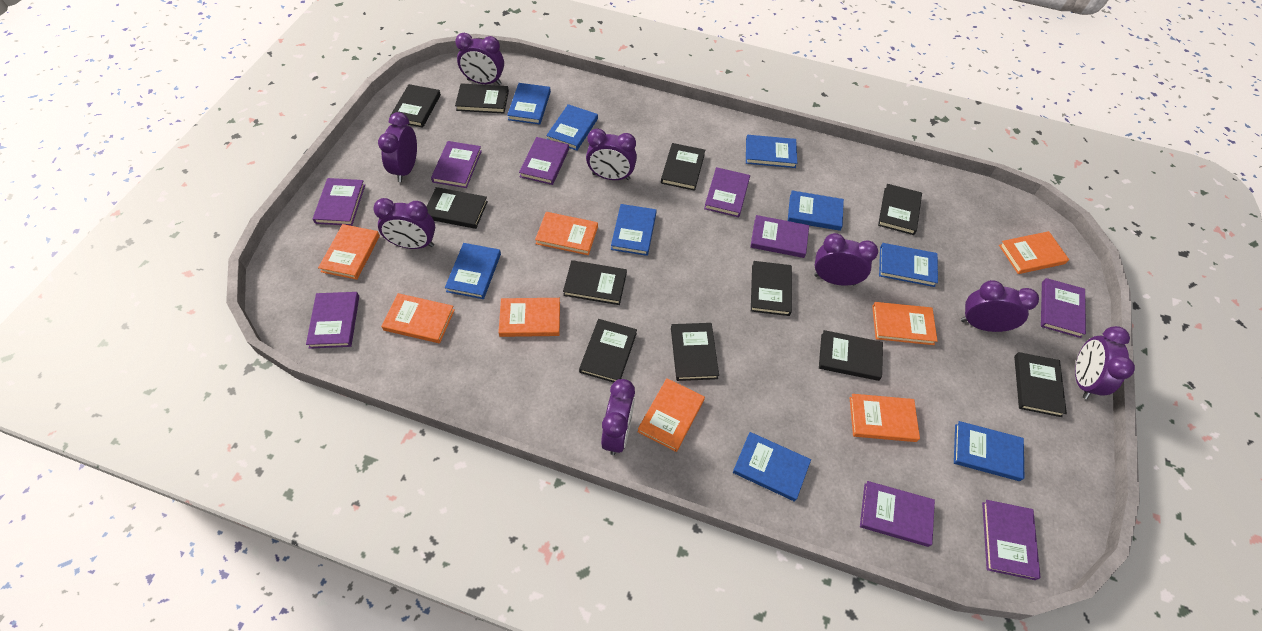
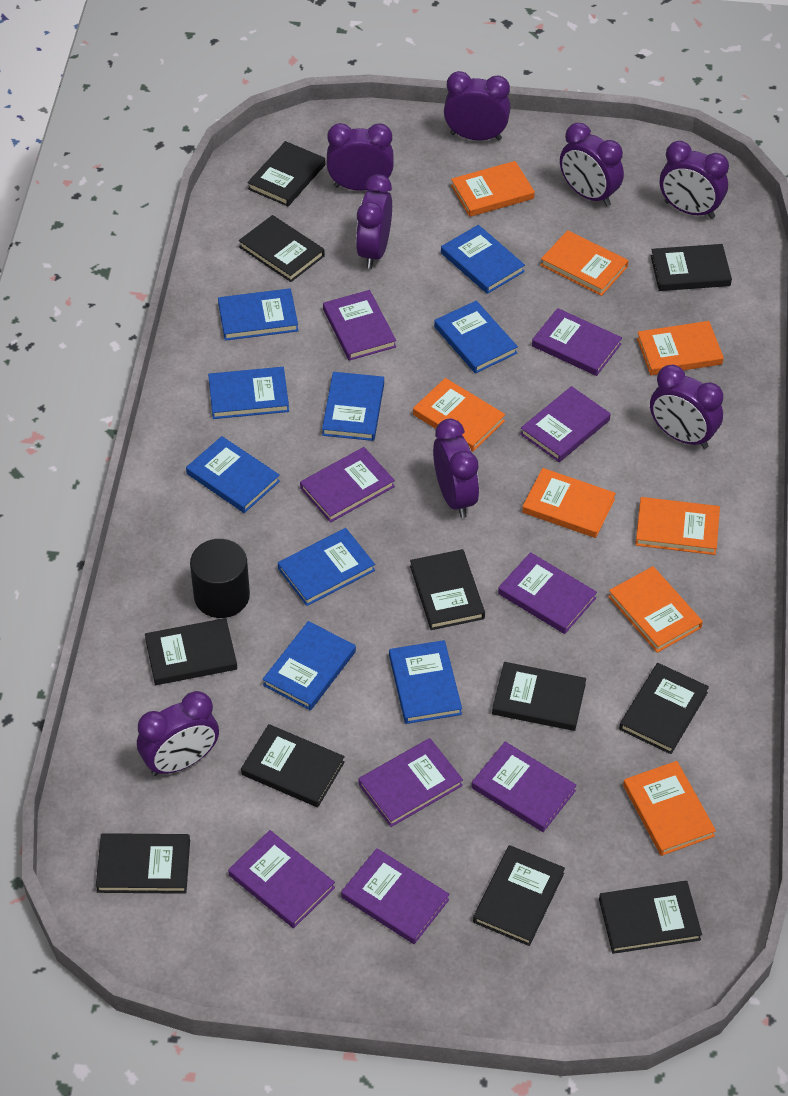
black cylinder: none = 0 -> [190,539,250,618] = 1

